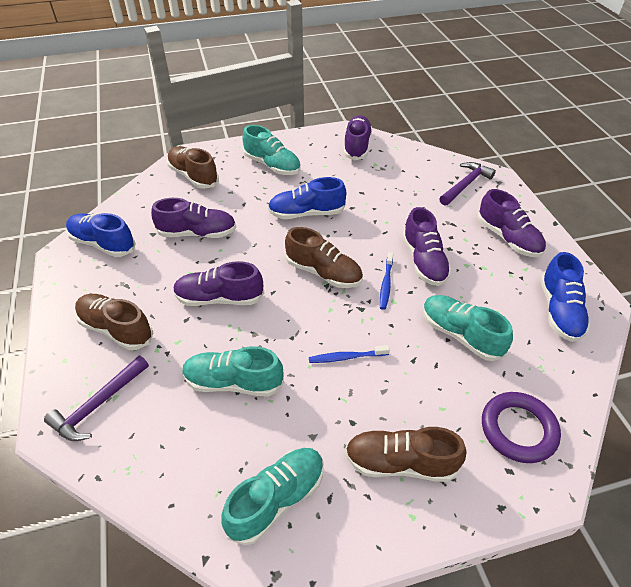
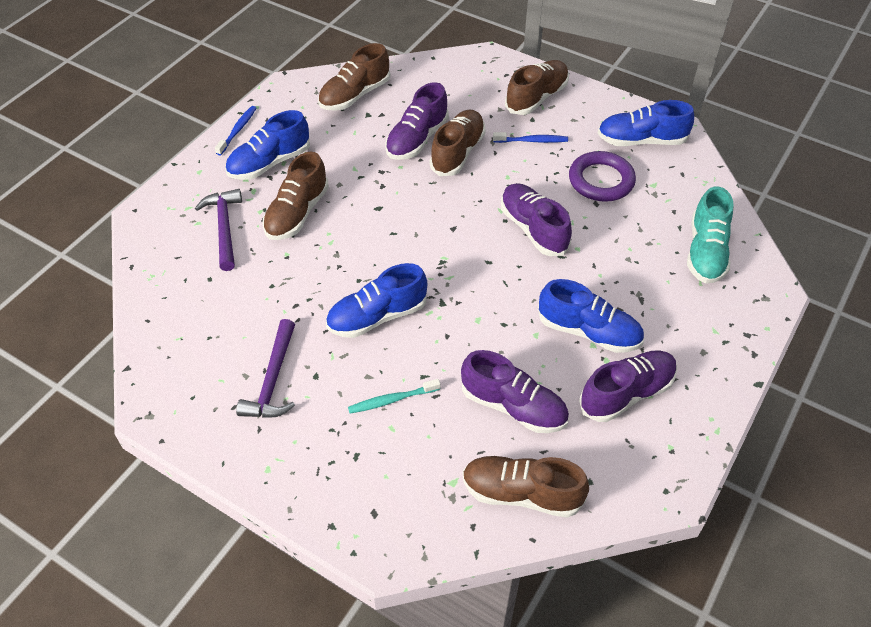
blue shoe: [66,213,136,257] [268,177,346,219] [540,252,590,342] = 3 -> [225,110,310,180] [326,263,427,338] [538,279,644,353] [598,100,694,146] = 4
brown shoe: [75,294,153,350] [167,146,219,189] [285,227,363,288] [345,427,467,482] = 4 -> [262,152,329,240] [318,43,390,111] [429,110,486,176] [463,456,589,518] [505,60,569,115] = 5
purple shoe: [151,198,236,238] [173,261,264,306] [344,115,372,160] [402,207,451,286] [477,189,546,257] = 5 -> [385,82,449,160] [461,350,569,433] [501,183,572,256] [579,350,677,422] = 4
turquoise shoe: [182,346,284,397] [222,448,324,545] [243,125,300,175] [423,295,513,361] = 4 -> [687,186,734,284] = 1
turquoise toothbrush: none = 0 -> [348,379,441,414] = 1

